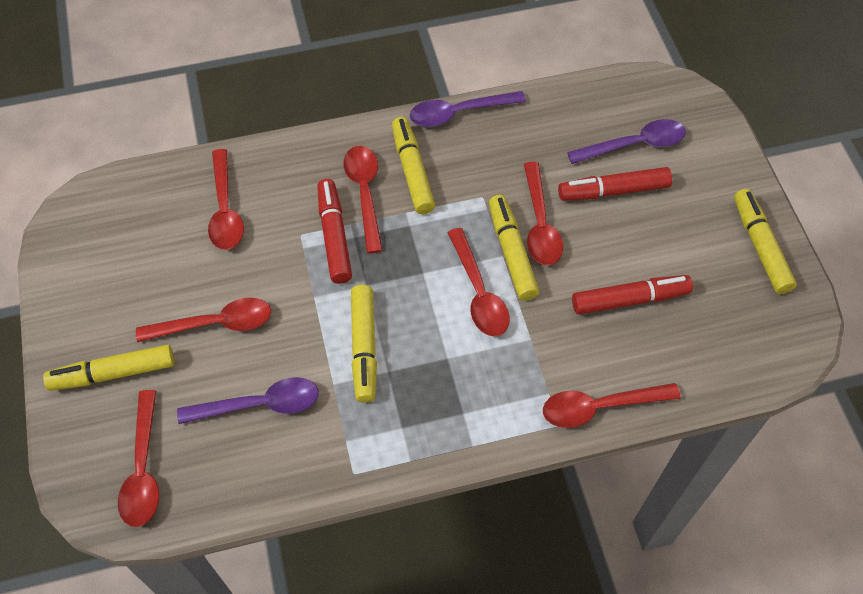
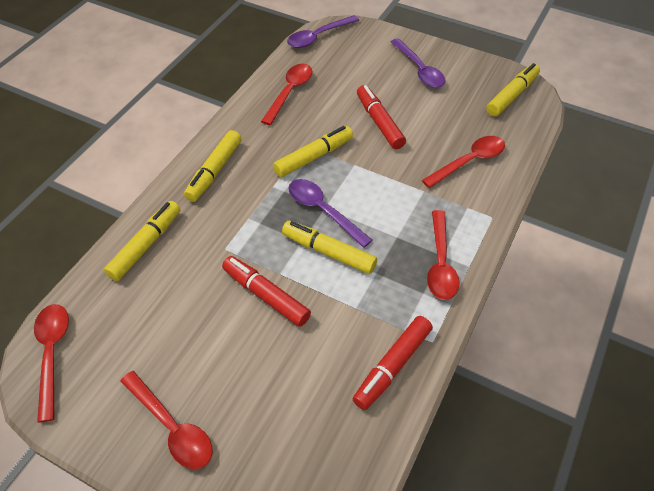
red spoon: [118,390,159,527] [136,298,271,342] [208,149,244,250] [344,146,383,253] [447,228,509,336] [524,162,563,265] [543,383,681,428] = 7 -> [34,304,69,422] [121,371,213,469] [261,64,312,125] [422,136,505,188] [427,210,459,300] = 5

